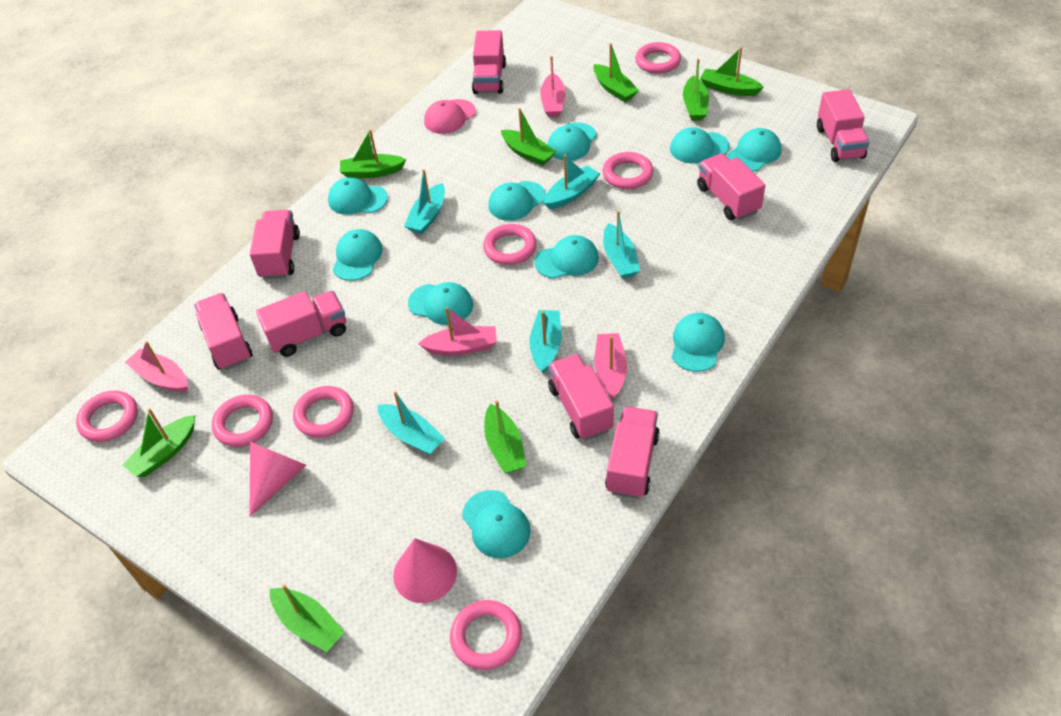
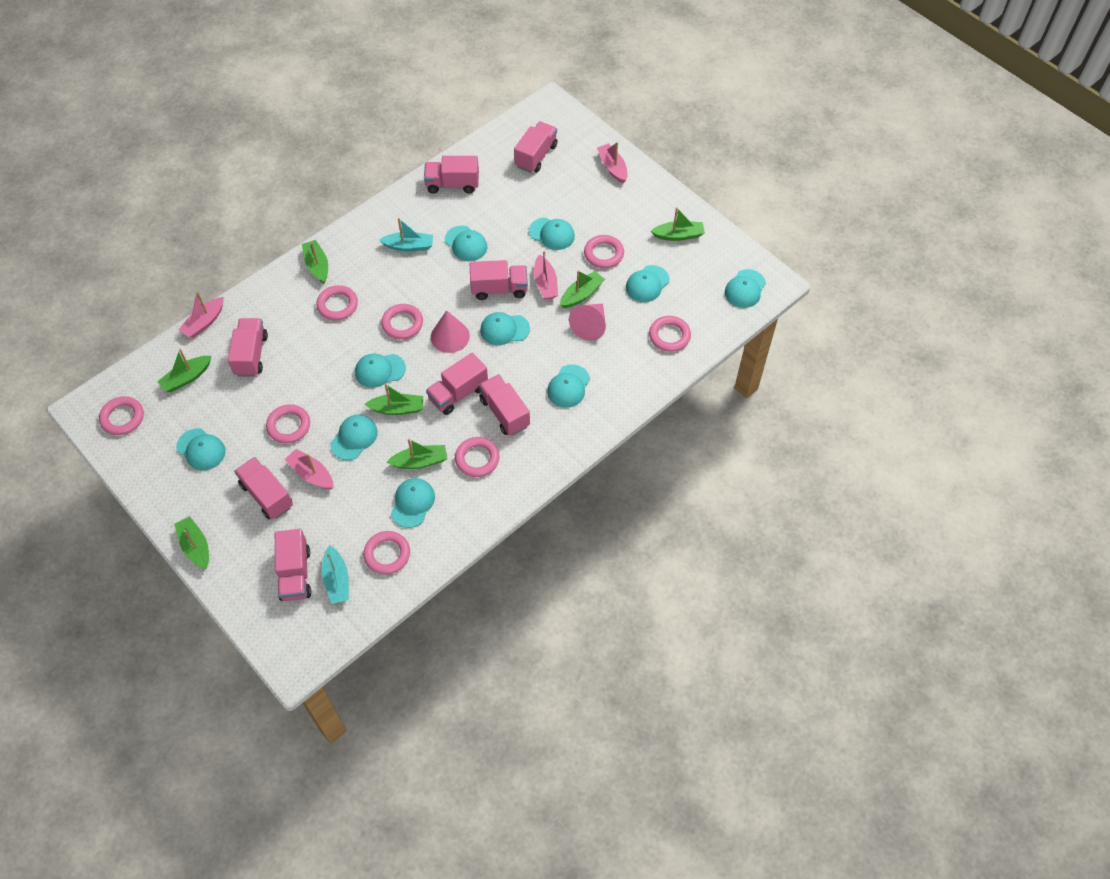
green boat: [122,408,195,477] [270,584,345,652] [340,129,407,178] [484,400,526,473] [501,108,556,166] [593,43,639,102] [683,59,709,121] [700,47,764,96] = 8 -> [157,349,211,392] [174,516,209,569] [302,240,328,284] [365,384,423,415] [387,439,447,469] [560,270,605,308] [651,207,705,241] = 7
pink cap: [424,99,476,134] = 1 -> none = 0
pink ring: [76,391,138,442] [212,395,273,447] [293,386,354,438] [450,600,522,670] [483,224,537,265] [603,152,653,189] [635,42,681,74] = 7 -> [99,396,144,435] [266,404,310,444] [316,285,358,320] [363,531,410,575] [381,304,423,339] [455,437,500,477] [584,235,624,268] [649,316,691,352] = 8
turquoise boat: [377,391,445,455] [404,169,445,234] [530,310,562,374] [544,155,600,209] [603,211,640,279] = 5 -> [322,545,349,604] [379,218,433,252] = 2

